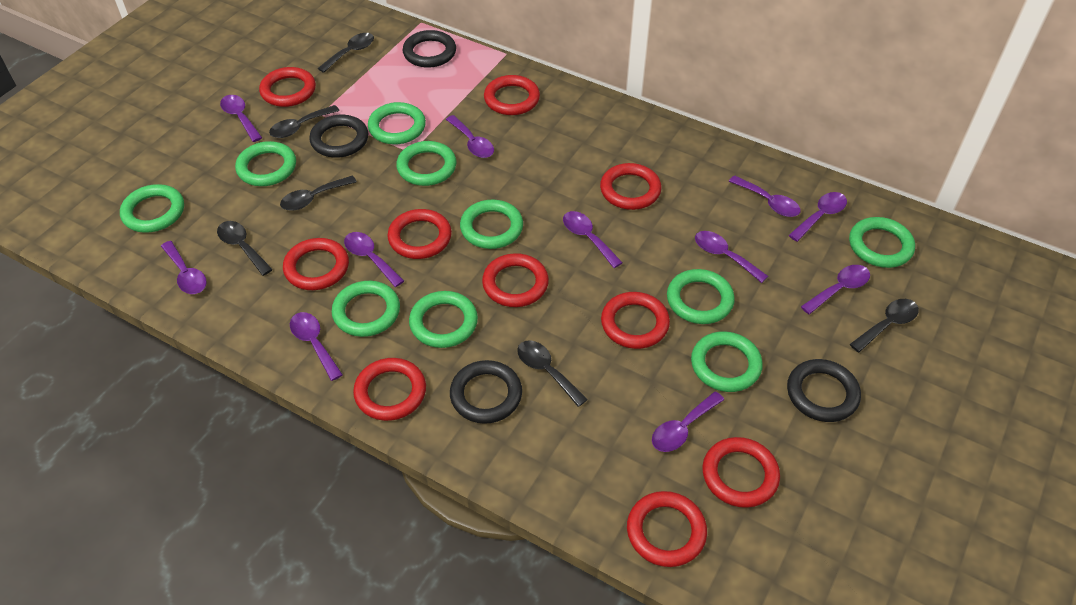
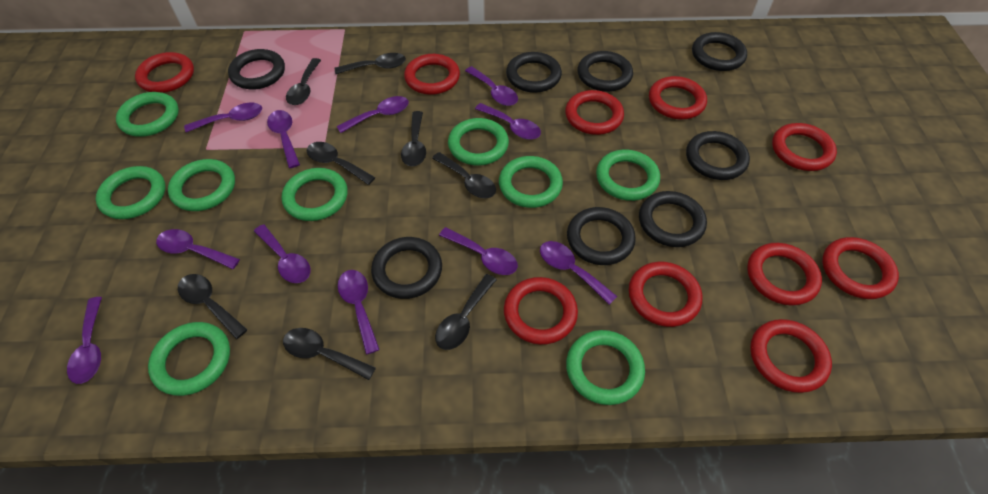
black ring: [309,115,368,158] [403,30,456,68] [450,360,522,424] [787,359,861,422] = 4 -> [228,49,285,89] [371,237,442,299] [506,52,562,93] [567,207,636,265] [578,51,633,92] [639,191,707,247] [686,131,750,180] [692,32,747,71] = 8
black spoon: [217,221,273,276] [269,105,340,138] [280,176,357,211] [318,33,374,73] [517,340,588,407] [850,299,919,352] = 6 -> [178,274,247,339] [283,328,376,380] [286,58,321,105] [307,142,375,185] [335,53,406,74] [401,111,426,167] [432,152,496,198] [435,274,497,350] = 8
green ring: [120,184,184,233] [235,141,296,186] [332,281,400,337] [368,102,426,144] [396,141,456,186] [409,291,478,348] [460,200,523,249] [667,269,735,324] [691,331,763,392] [849,217,915,268] = 10 -> [96,166,166,219] [116,92,179,137] [148,322,230,396] [168,159,235,211] [282,168,348,221] [448,118,509,165] [499,156,563,208] [566,330,645,405] [596,150,660,201] = 9

